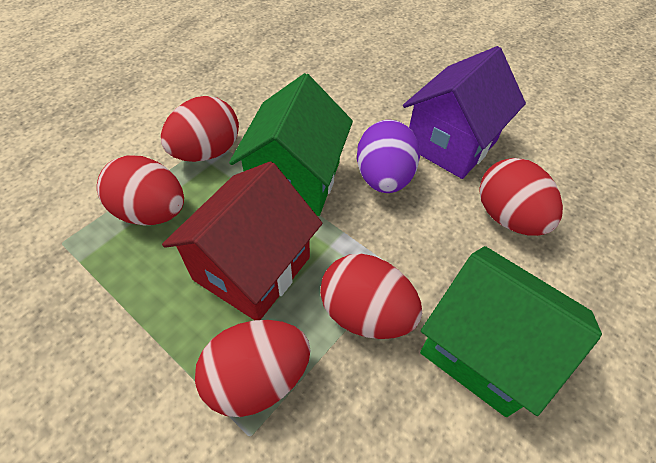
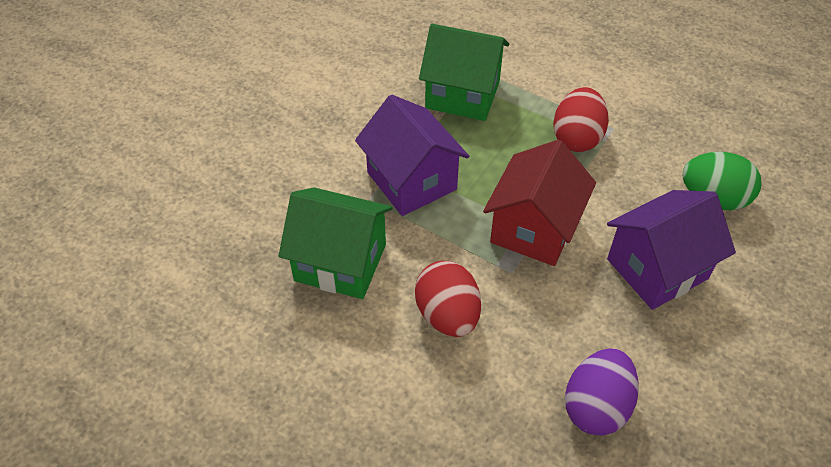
green egg: none = 0 -> [682,152,761,210] = 1
purple house: [403,46,526,179] = 1 -> [355,95,469,216] [607,190,736,310] = 2
red egg: [97,155,184,226] [161,96,239,162] [195,320,310,417] [320,254,422,339] [480,158,563,236] = 5 -> [415,261,481,337] [553,87,609,152] = 2

